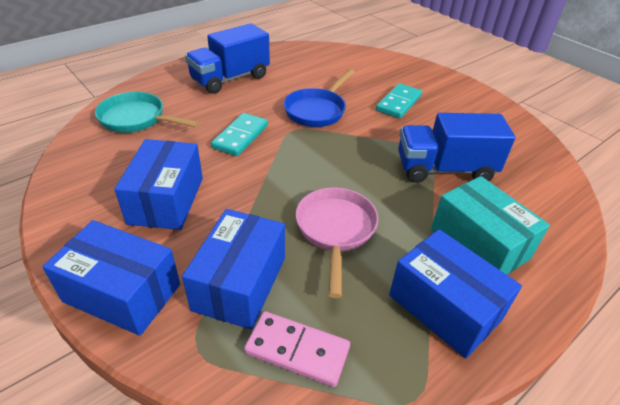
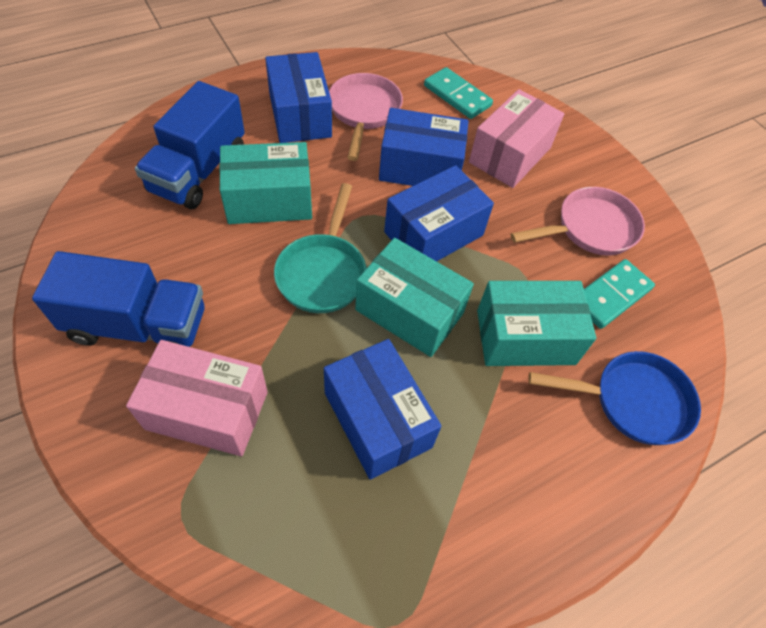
pink box: none = 0 -> [126,340,268,456] [469,89,564,188] = 2
pink domino: [244,311,350,387] = 1 -> none = 0
pink pan: [296,188,378,298] = 1 -> [329,73,403,161] [510,187,645,256] = 2
turquoise box: [431,176,550,275] = 1 -> [219,142,312,224] [355,238,474,357] [477,281,596,366] = 3

